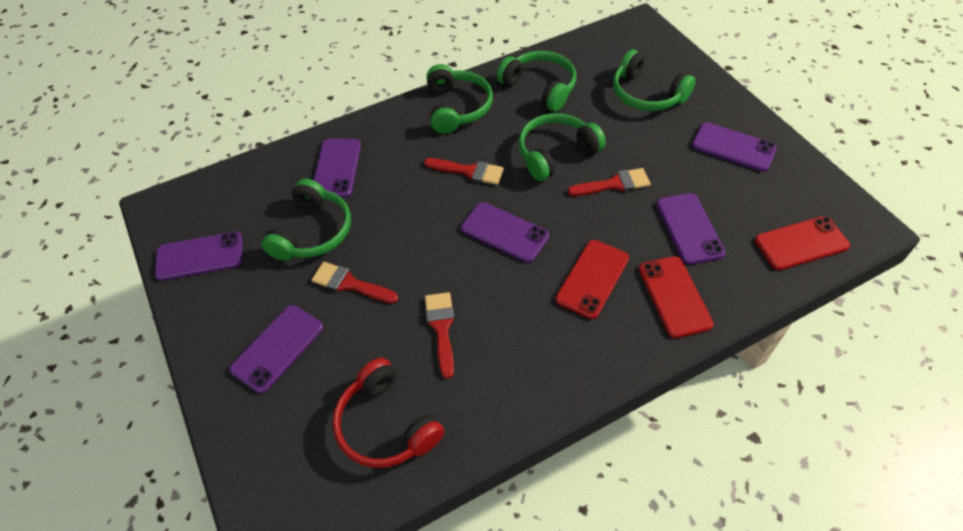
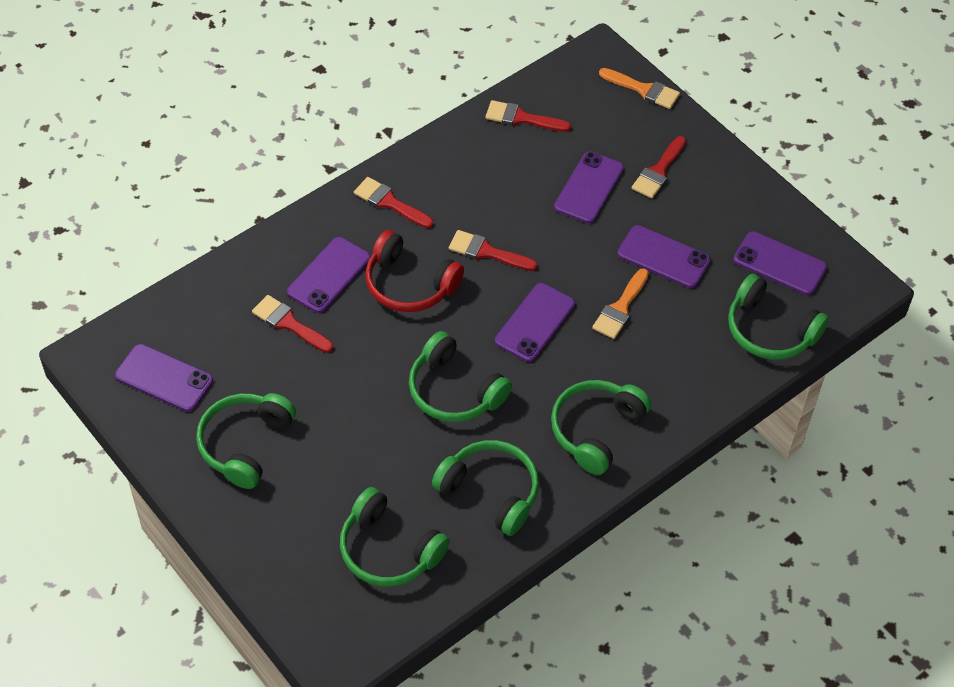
green headphones: [261,178,351,261] [427,64,493,134] [497,51,576,111] [518,113,606,181] [613,50,696,111] = 5 -> [196,393,296,489] [340,487,450,586] [409,331,512,422] [432,440,539,536] [551,380,651,475] [728,274,829,359] = 6
orange brush: none = 0 -> [592,268,649,339] [599,68,680,109] = 2
red brush: [312,262,398,303] [424,158,504,185] [425,292,454,379] [568,168,651,196] = 4 -> [252,295,333,353] [354,177,433,228] [449,230,538,271] [485,100,571,132] [632,136,686,198] = 5
red phone: [556,240,629,319] [639,256,714,338] [755,216,850,270] = 3 -> none = 0

